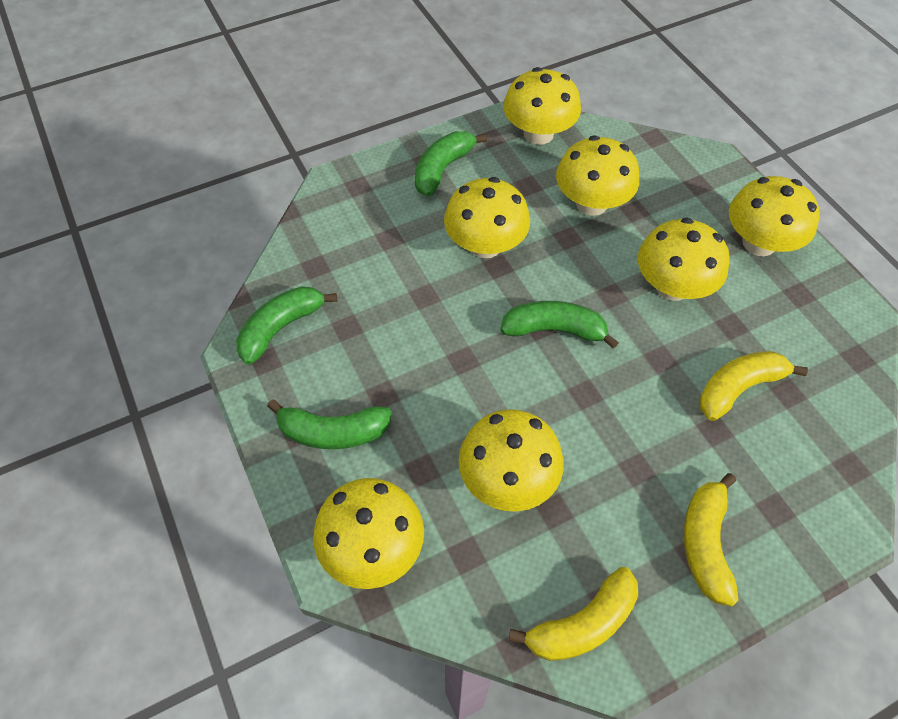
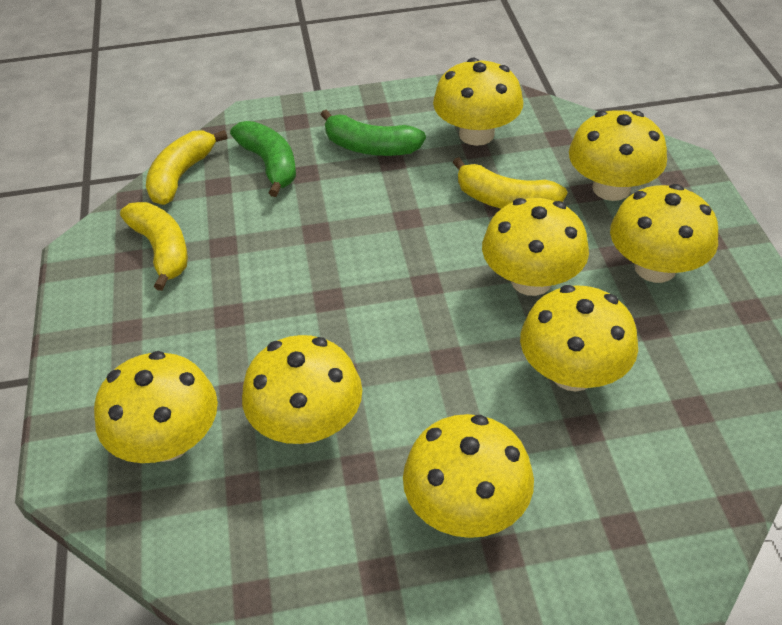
green banana: [236,286,337,365] [267,399,392,449] [415,131,487,196] [500,301,619,349] = 4 -> [230,121,296,197] [321,110,426,156] = 2
yellow mushroom: [313,478,424,589] [444,177,530,258] [459,409,564,512] [503,67,581,145] [556,135,639,216] [638,217,730,301] [729,176,820,256] = 7 -> [94,351,218,463] [242,335,362,444] [403,414,534,538] [433,58,523,146] [482,198,589,296] [520,285,638,392] [569,110,667,201] [610,184,718,283] = 8

